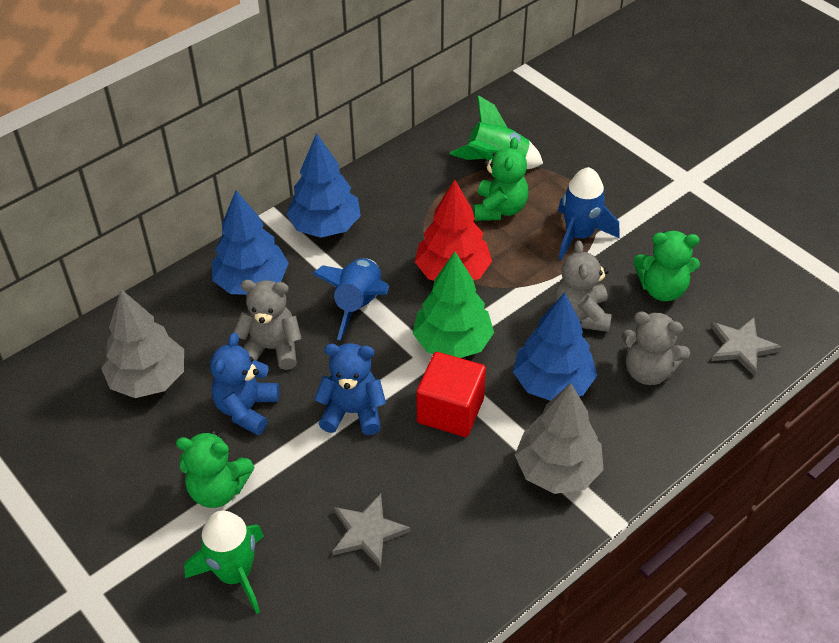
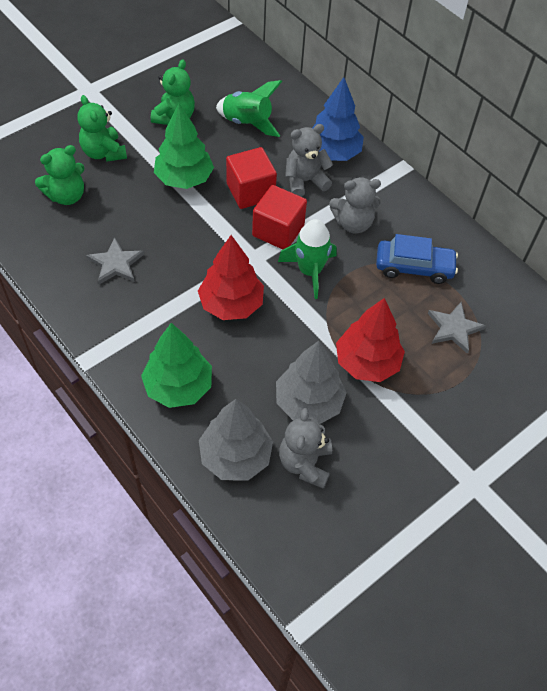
blue car: none = 0 -> [376,234,458,284] = 1
blue rocket: [312,258,389,340] [558,167,620,260] = 2 -> none = 0
blue teddy bear: [210,333,279,435] [314,343,386,435] = 2 -> none = 0
blue tree: [212,190,289,295] [286,133,361,238] [513,293,597,401] = 3 -> [312,77,364,161] = 1
green tree: [413,252,494,358] = 1 -> [141,323,212,408] [154,103,214,189] = 2
red cube: [416,352,486,437] = 1 -> [226,147,277,209] [252,185,307,249] = 2
red tree: [415,180,492,281] = 1 -> [198,235,264,320] [336,298,405,382] = 2

